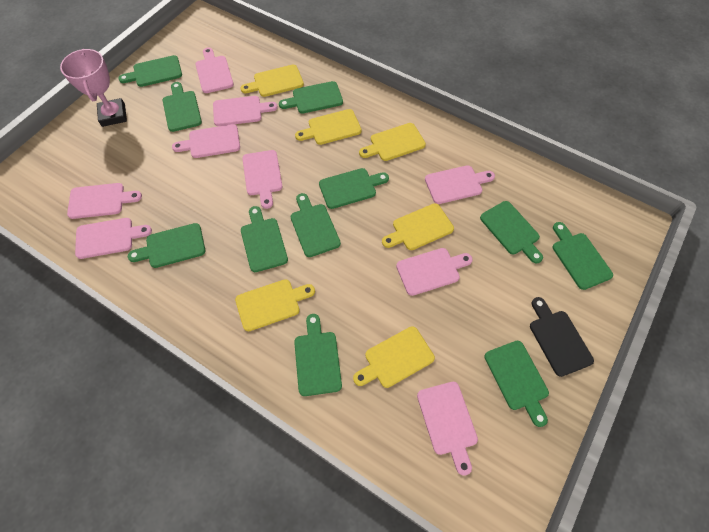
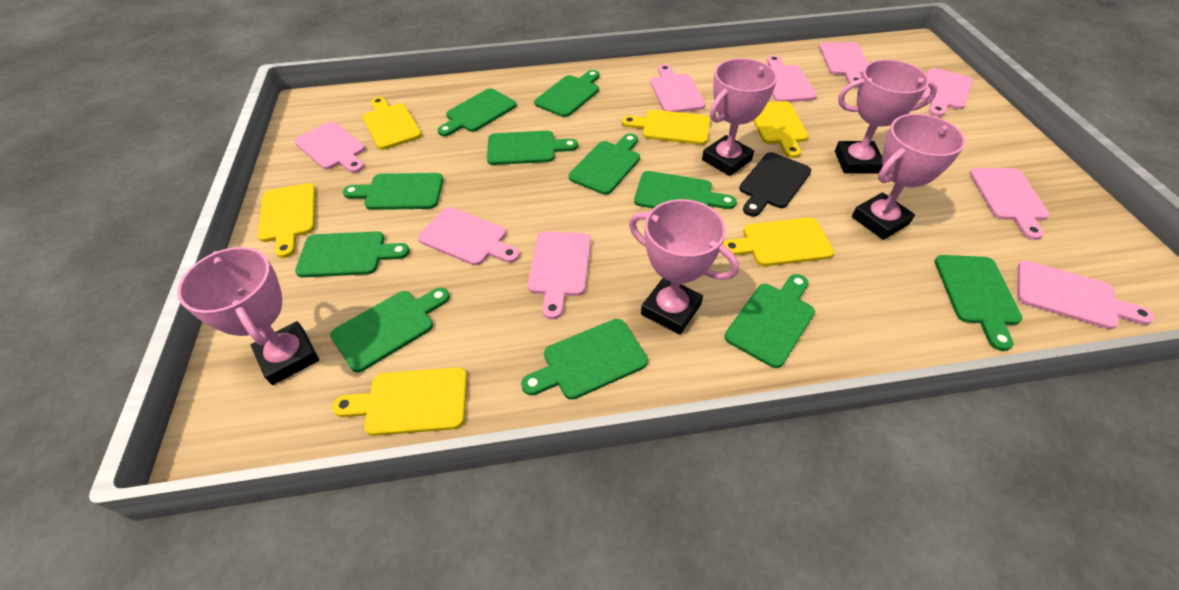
pink trophy: [60,49,127,127] = 1 -> [177,247,319,385] [629,199,739,334] [702,58,777,176] [835,59,938,174] [852,114,966,240] = 5

